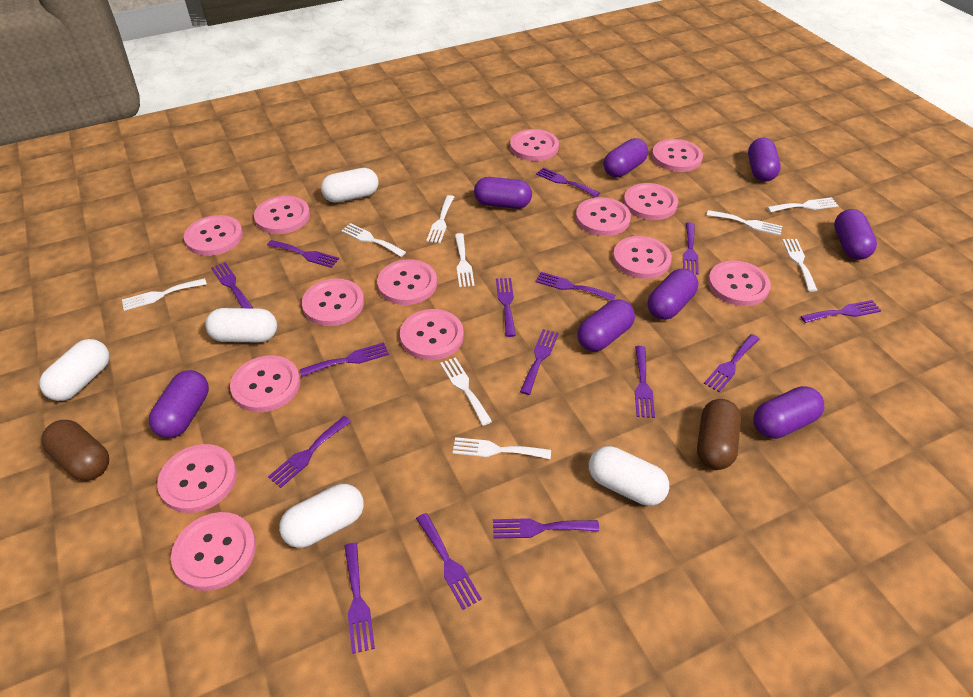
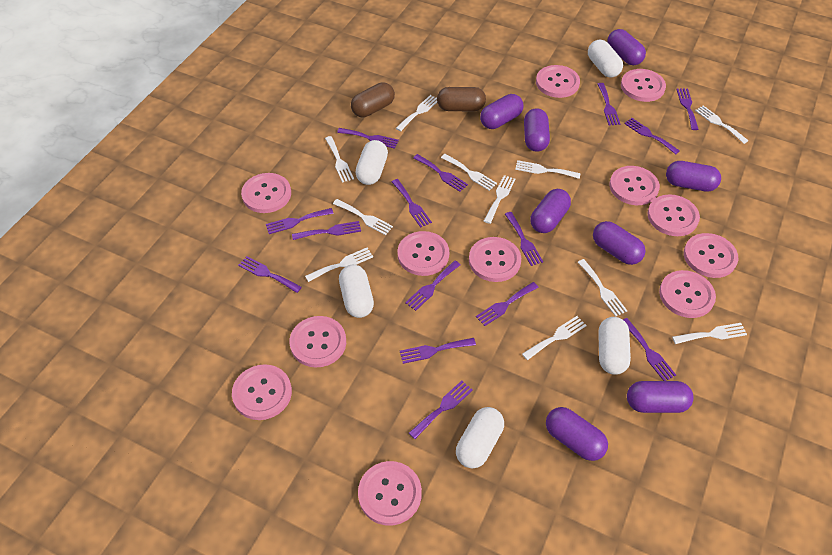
pink button: [157,444,237,513] [171,512,256,591] [184,215,243,256] [230,355,300,412] [254,196,310,234] [302,278,364,326] [377,259,437,305] [400,309,464,360] [510,129,559,161] [576,197,631,236] [613,236,672,279] [624,183,678,220] [652,139,703,172] [708,260,771,306] = 14 -> [232,364,292,420] [241,173,291,213] [290,316,346,368] [358,461,422,526] [397,231,449,276] [469,237,521,282] [536,65,580,98] [609,166,660,205] [621,69,666,102] [648,194,700,236] [659,270,716,318] [684,233,738,278] = 12
white fork: [122,278,207,311] [341,223,406,257] [426,195,454,243] [440,357,492,426] [453,437,551,459] [455,233,475,287] [707,210,782,235] [767,197,839,212] [782,239,818,292] = 9 -> [305,248,373,282] [325,136,354,183] [333,199,393,235] [396,95,437,131] [441,154,497,191] [484,175,516,224] [515,160,581,179] [522,316,587,360] [578,259,627,316] [672,323,747,344] [695,106,749,144] = 11

